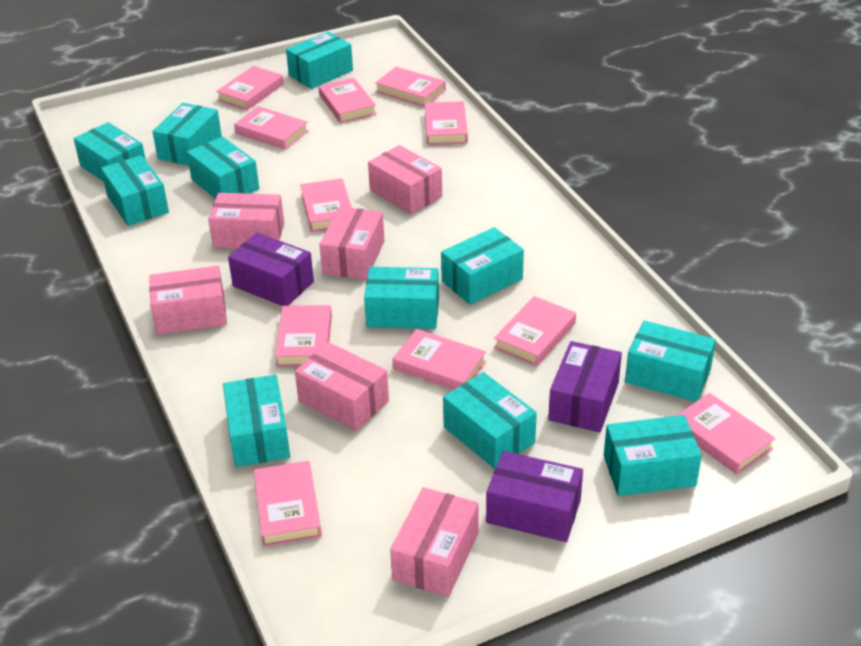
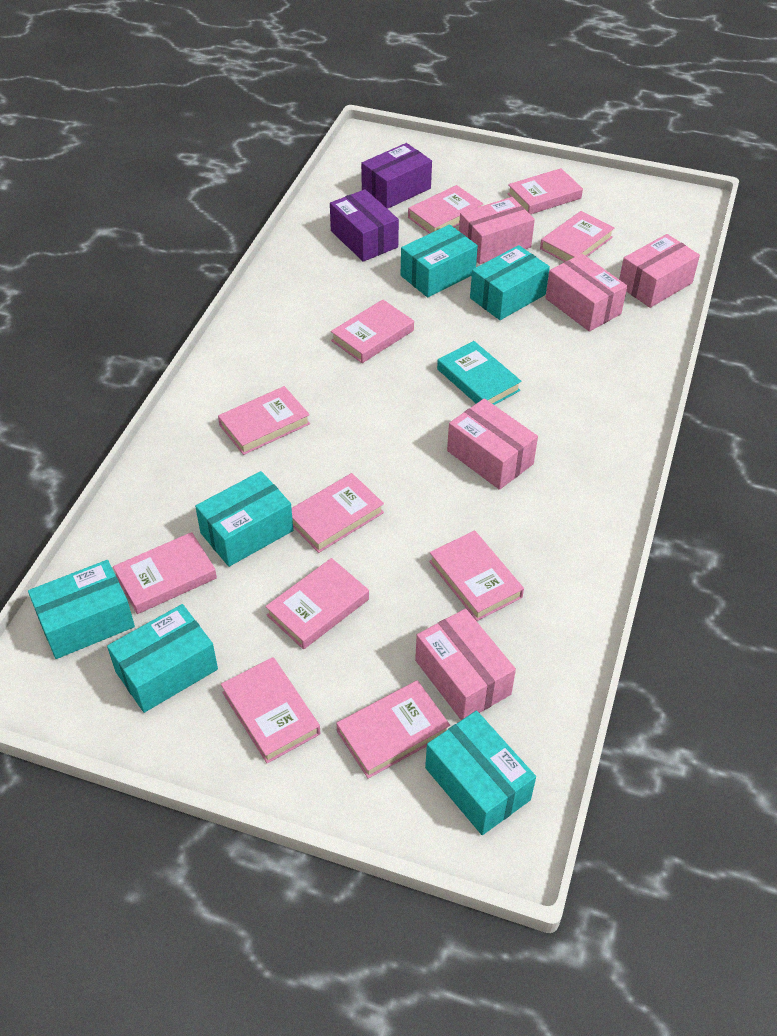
pink box: [149,266,227,335] [208,193,284,249] [295,342,389,431] [319,206,384,280] [368,145,442,215] [390,487,479,597] = 6 -> [415,609,516,720] [447,398,538,490] [459,197,535,264] [546,254,627,332] [619,234,700,308] = 5
purple box: [228,233,314,306] [486,451,583,542] [548,341,622,432] = 3 -> [330,189,399,262] [361,143,432,209] = 2
turquoise book: none = 0 -> [437,341,522,405] = 1
turquoise box: [74,122,146,182] [101,155,169,226] [152,103,222,166] [187,137,259,199] [223,375,290,467] [286,32,353,89] [364,267,439,329] [441,227,524,305] [443,372,537,469] [604,415,702,496] [625,320,716,402] = 11 -> [28,560,135,659] [107,604,218,713] [195,471,293,567] [401,224,478,297] [425,711,536,835] [470,245,550,320] = 6

